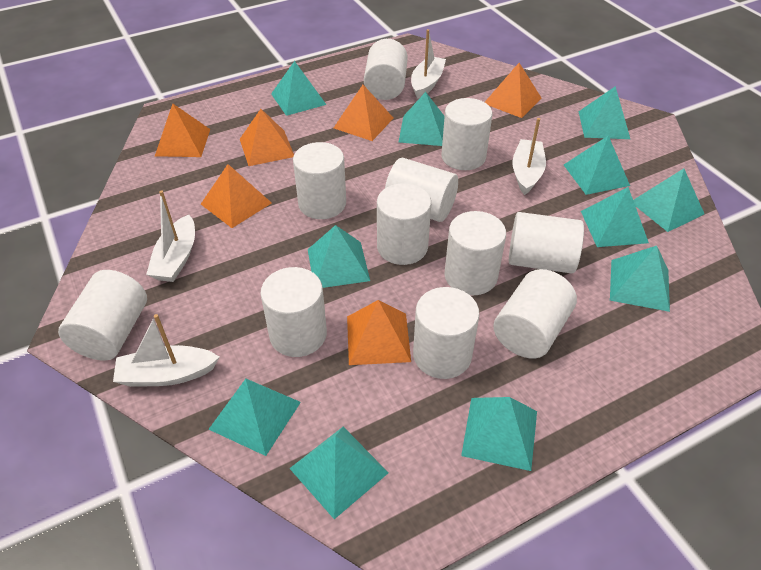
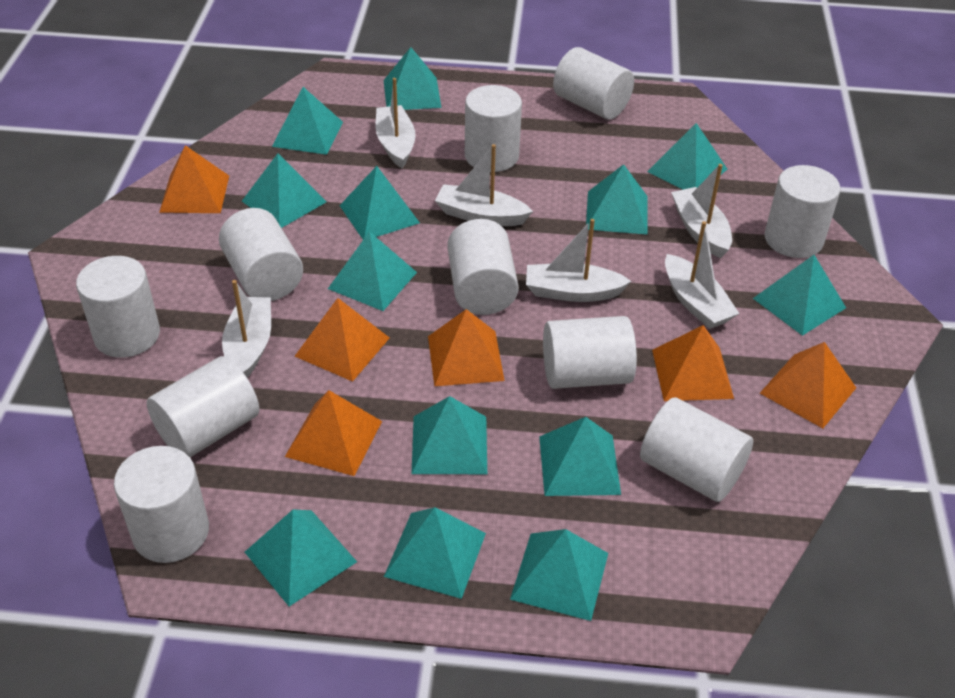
turquoise pyramid: [209,379,301,456] [271,61,326,116] [289,427,389,519] [308,225,370,288] [398,92,445,146] [461,397,537,471] [564,136,630,195] [578,86,630,139] [581,187,649,247] [610,246,670,312] [633,168,704,232] = 11 -> [242,153,327,228] [245,509,357,607] [272,87,343,155] [328,231,417,311] [339,166,420,240] [383,47,442,110] [384,507,486,599] [411,396,487,474] [510,529,608,621] [539,417,621,496] [586,164,648,235] [647,123,727,190] [753,255,846,336] = 13
white boat: [113,314,219,387] [146,190,195,282] [411,29,446,99] [512,118,546,195] = 4 -> [222,280,271,378] [376,78,416,168] [435,144,533,226] [526,219,631,302] [665,221,740,329] [671,164,732,258] = 6
white cylinder: [58,270,147,361] [260,267,327,357] [293,142,346,219] [364,39,408,100] [377,183,431,265] [385,158,458,222] [413,287,480,379] [441,98,492,170] [444,211,506,295] [493,269,577,359] [509,212,584,274] = 11 -> [76,256,160,358] [114,446,209,563] [147,356,259,457] [219,208,303,301] [447,219,519,315] [465,85,522,172] [543,316,637,389] [553,47,634,120] [640,397,753,502] [764,165,841,258] = 10

